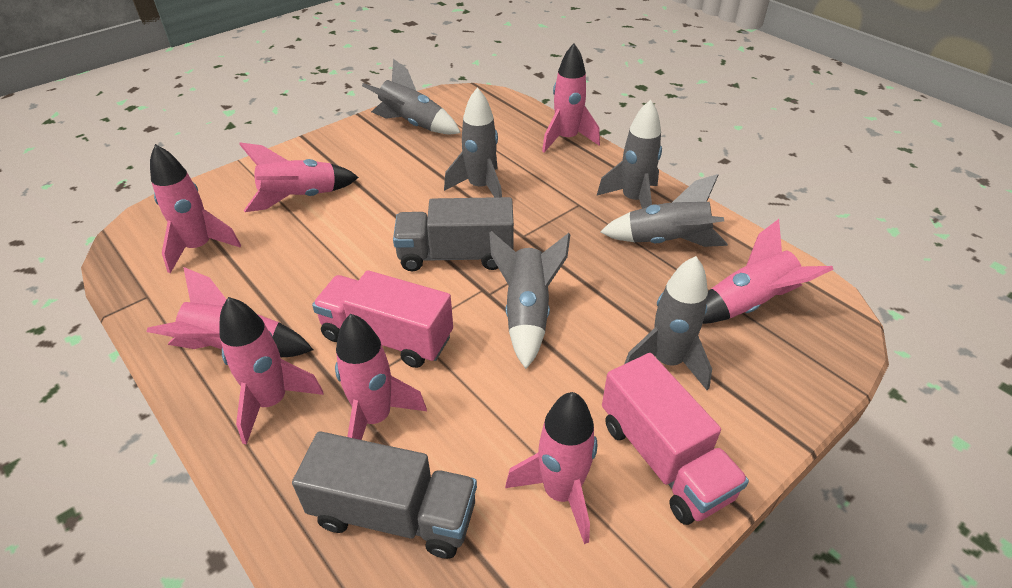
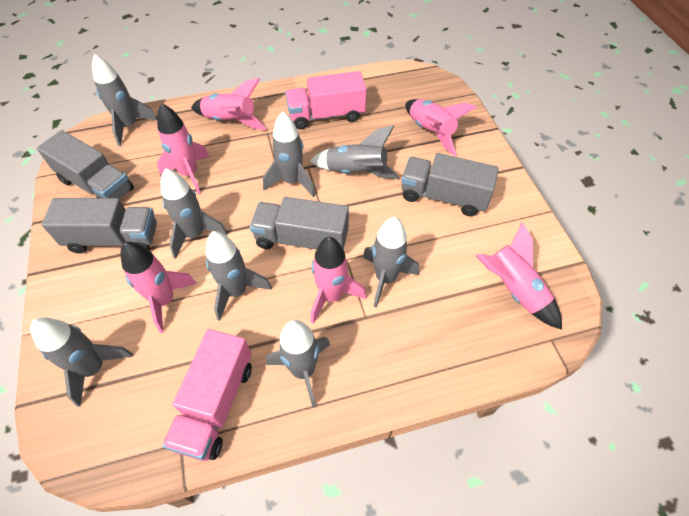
grey rocket: [362,59,460,134] [444,87,502,197] [489,231,570,369] [596,100,662,208] [600,174,728,247] [624,256,712,390] = 6 -> [30,318,133,407] [92,54,157,146] [161,168,228,259] [206,231,272,321] [263,111,315,197] [266,320,330,407] [310,125,399,179] [363,217,419,308] = 8
grey truck: [292,431,477,559] [393,197,514,271] = 2 -> [37,130,134,200] [42,198,157,254] [250,197,349,250] [401,153,499,216] = 4
pink rocket: [147,267,313,357] [150,144,241,273] [219,297,323,445] [239,142,359,212] [335,314,427,440] [505,392,597,544] [542,43,600,152] [703,219,834,324] = 8 -> [120,242,197,333] [157,103,209,195] [191,78,267,130] [311,237,367,324] [406,99,477,156] [476,222,562,330] = 6

